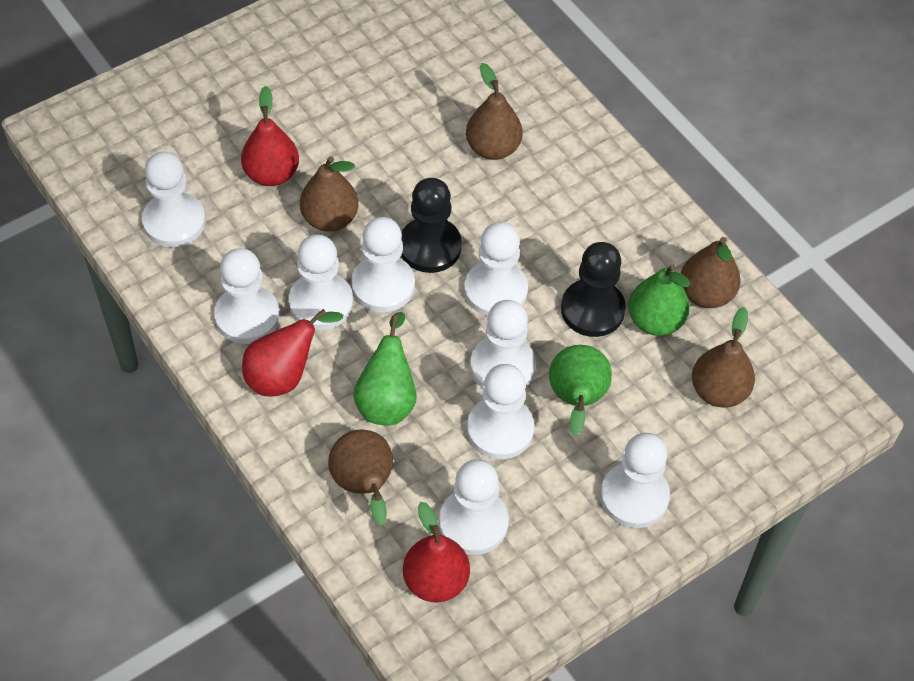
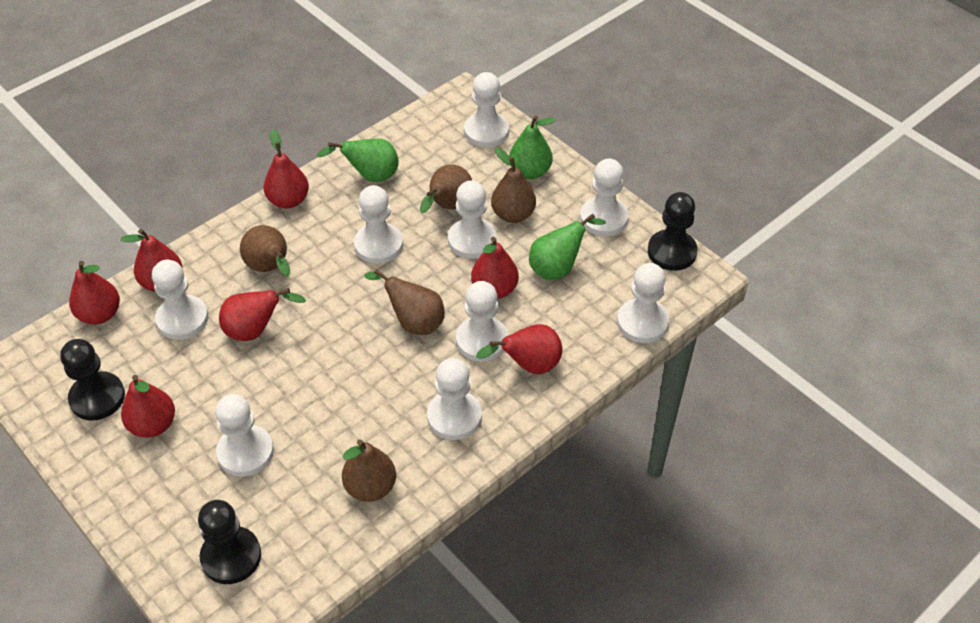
black pawn: [401,178,462,273] [561,242,626,337] = 2 -> [60,339,125,421] [198,500,261,584] [648,192,697,271] = 3
red pear: [241,86,299,186] [242,309,343,397] [403,502,470,603] = 3 -> [69,261,120,324] [121,229,183,292] [121,375,175,438] [219,288,306,341] [264,129,309,209] [471,237,519,299] [476,324,562,374] = 7

